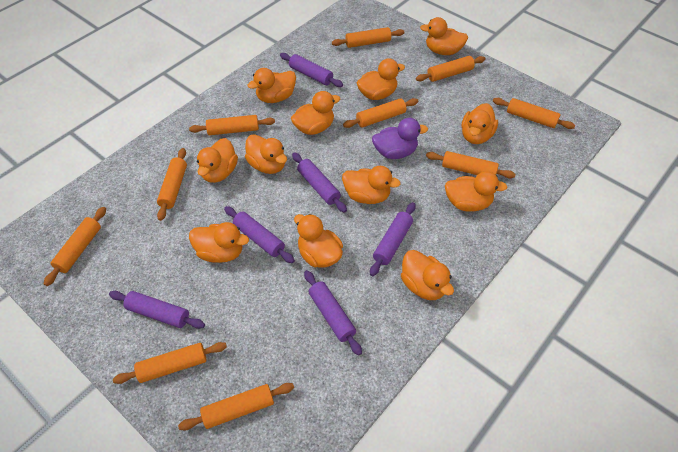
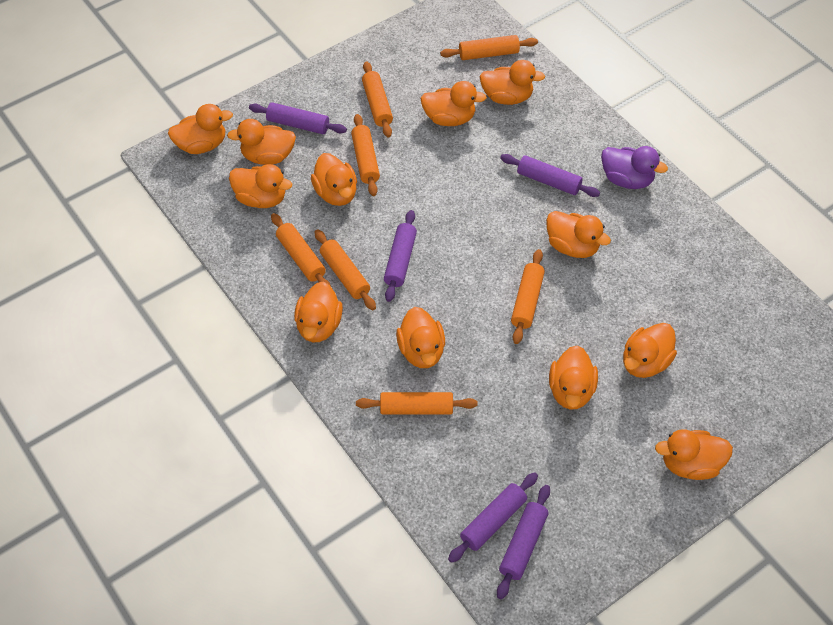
orange rolling pin: [44,207,106,286] [113,342,227,384] [157,148,187,221] [178,383,294,431] [189,115,275,135] [332,27,405,48] [343,98,419,128] [416,56,486,82] [426,151,516,178] [493,98,576,129] = 10 -> [271,213,331,286] [314,229,376,310] [351,114,380,196] [356,392,478,415] [362,61,393,138] [440,35,538,60] [511,249,545,344] = 7
purple rolling pin: [109,291,205,329] [224,206,295,263] [280,53,343,87] [292,152,347,213] [304,270,362,355] [370,202,416,276] = 6 -> [249,102,347,134] [384,210,417,302] [448,472,538,563] [497,485,550,599] [500,154,600,197] = 5

